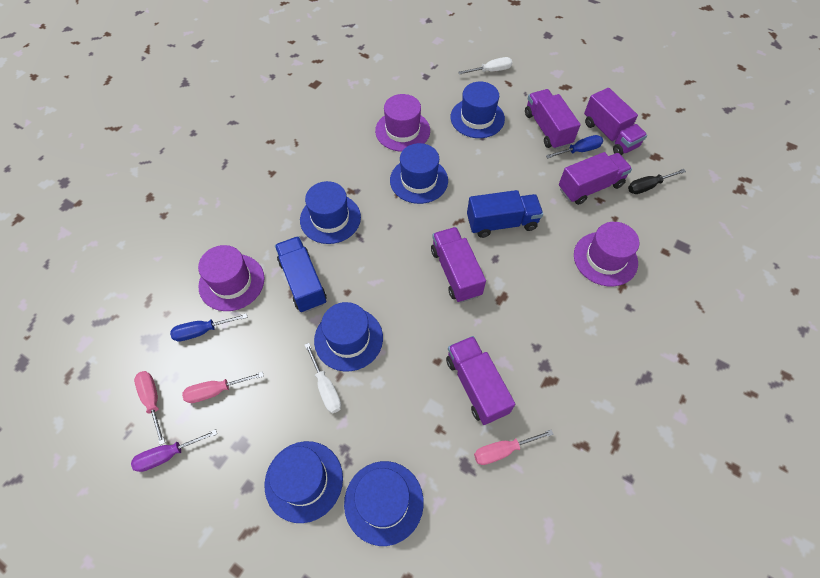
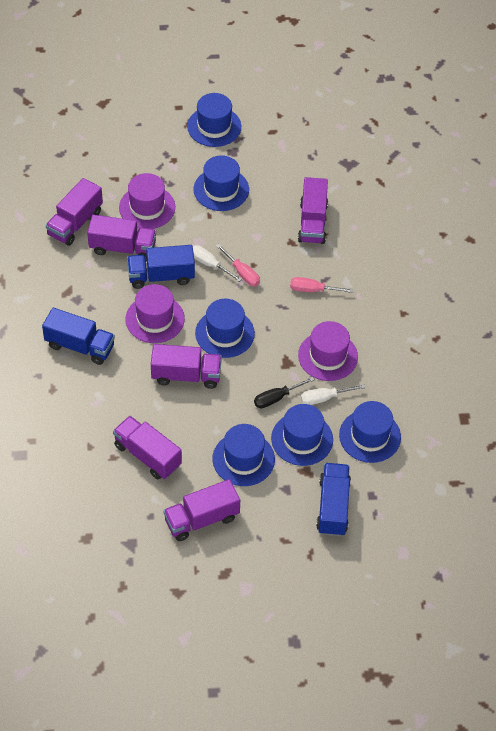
blue screwdriver: [170,313,247,342] [546,135,603,158] = 2 -> none = 0
blue truck: [275,236,327,312] [467,190,543,238] = 2 -> [42,308,115,365] [127,245,195,289] [316,463,351,536] = 3
pink screwdriver: [134,371,165,445] [182,372,264,403] [474,430,554,465] = 3 -> [216,244,260,286] [290,277,354,293] = 2
purple screwdriver: [131,429,217,472] = 1 -> none = 0
purple truck: [431,227,486,303] [446,336,515,425] [525,89,580,150] [559,152,632,205] [584,88,647,155] = 5 -> [46,178,103,246] [87,215,156,261] [113,416,182,479] [151,344,222,389] [163,479,240,541] [298,177,328,244] = 6

